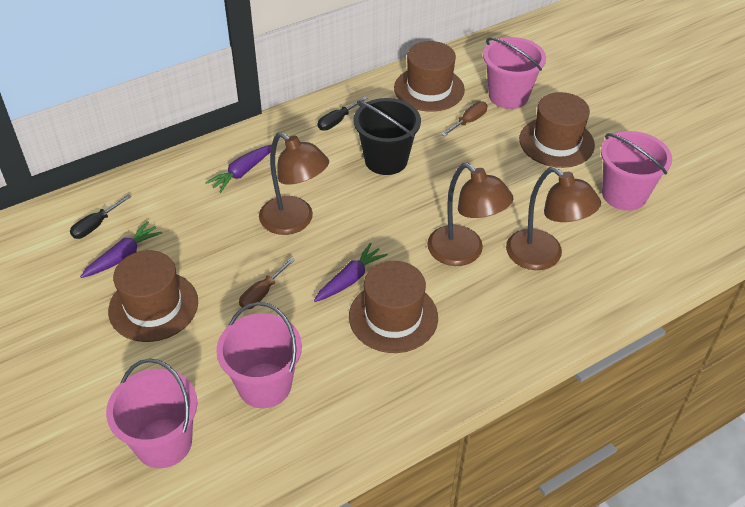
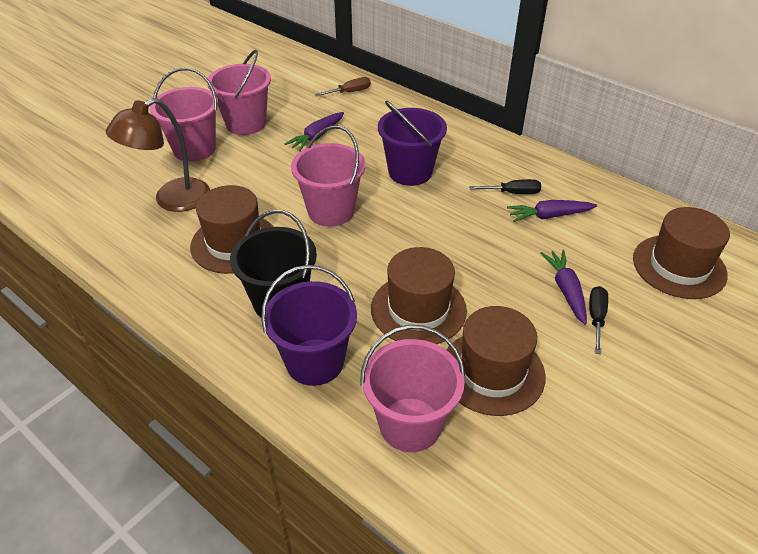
brown lamp: [259,132,329,235] [427,163,513,266] [506,167,601,270] = 3 -> [106,98,210,212] = 1
brown screwdriver: [239,258,295,310] [441,102,488,137] = 2 -> [314,77,371,96] = 1
purple bucket: none = 0 -> [261,265,357,386] [378,101,447,186] = 2

